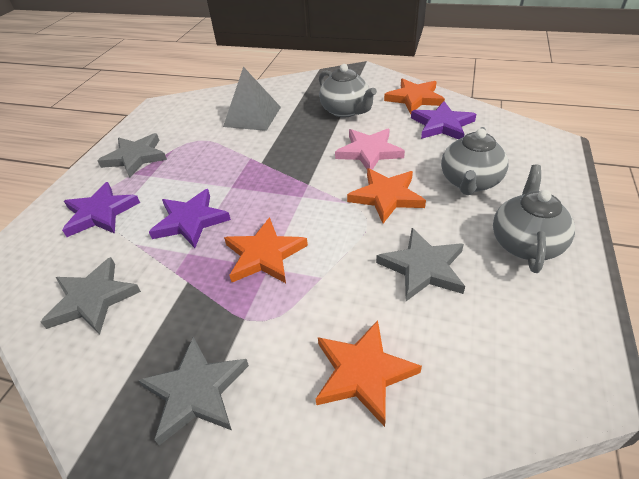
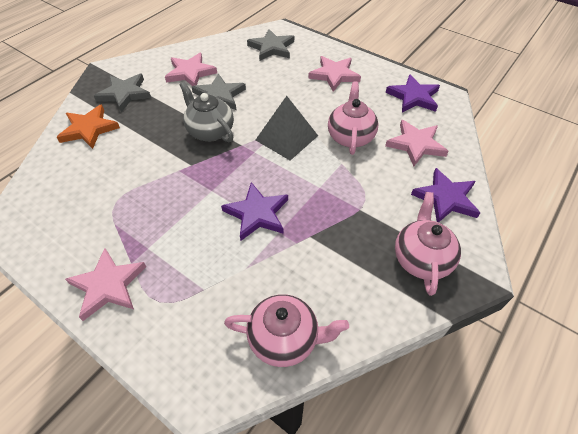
grey star: [41,257,141,334] [97,133,167,178] [138,337,249,446] [376,228,465,301] = 4 -> [94,74,151,112] [192,74,246,110] [247,29,294,61] = 3
grey teapot: [319,64,377,118] [441,127,508,195] [493,165,575,273] = 3 -> [179,82,234,142] = 1
orange star: [224,217,308,283] [316,320,422,427] [347,168,426,223] [384,78,445,114] = 4 -> [57,105,120,149] = 1
pink star: [335,129,405,170] = 1 -> [65,248,146,321] [165,53,217,86] [308,56,361,92] [385,120,448,167] = 4
pink teapot: none = 0 -> [224,294,349,367] [328,81,379,155] [395,192,461,296] = 3

